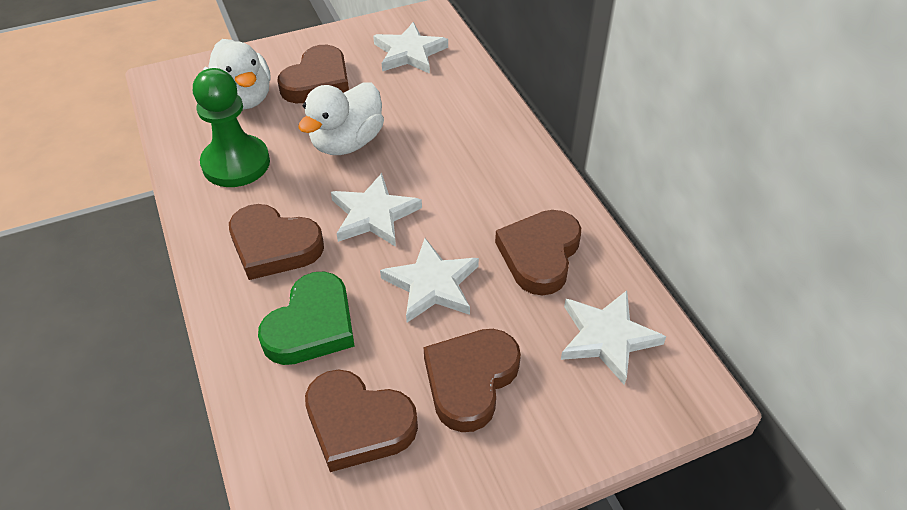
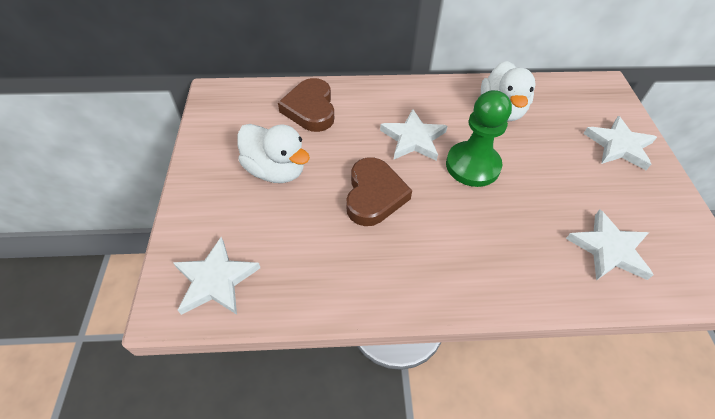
brown heart: [229,204,324,280] [277,45,349,103] [305,370,418,472] [424,329,521,432] [495,210,581,296] = 5 -> [278,78,334,132] [346,157,412,226] = 2
green heart: [258,271,355,365] = 1 -> none = 0

